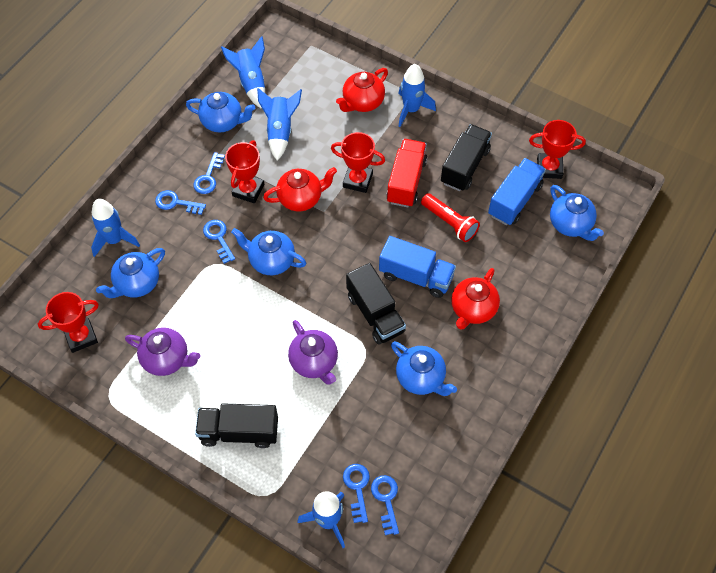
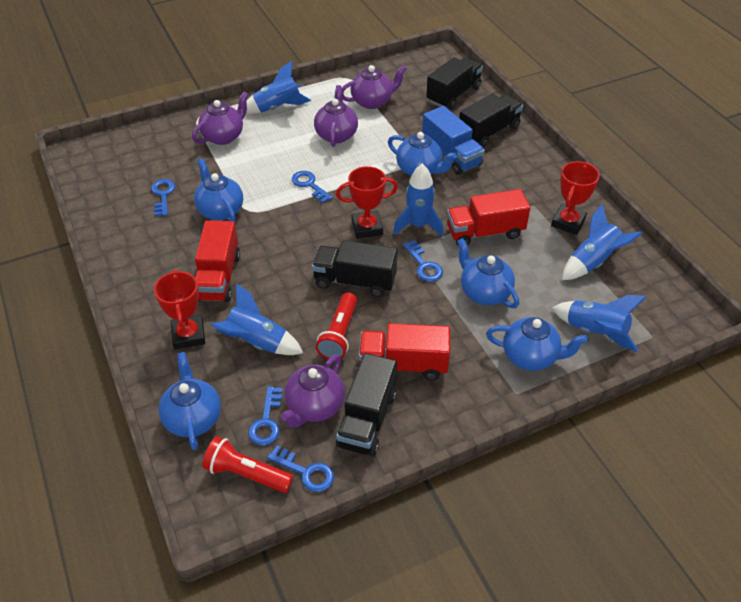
black truck: [195,403,278,448] [346,263,406,345] [441,124,492,191] = 3 -> [312,240,398,297] [336,353,397,456] [426,57,483,109] [459,94,523,148] = 4
blue truck: [379,236,456,298] [488,158,546,225] = 2 -> [422,106,485,175] = 1
purple teapot: [125,328,200,376] [288,320,338,385] = 2 -> [192,91,249,145] [281,354,345,428] [314,85,358,147] [342,65,407,109] = 4
red flashlight: [421,193,480,242] = 1 -> [202,436,294,493] [316,292,357,359] = 2
red teapot: [263,167,337,211] [336,68,388,112] [451,268,500,330] = 3 -> none = 0
red trophy: [38,292,99,353] [225,140,264,203] [331,132,385,193] [529,120,586,179] = 4 -> [154,269,205,349] [336,166,398,239] [551,161,600,235] = 3
red truck: [386,139,427,208] = 1 -> [195,220,240,302] [359,323,450,381] [447,189,531,246] = 3

